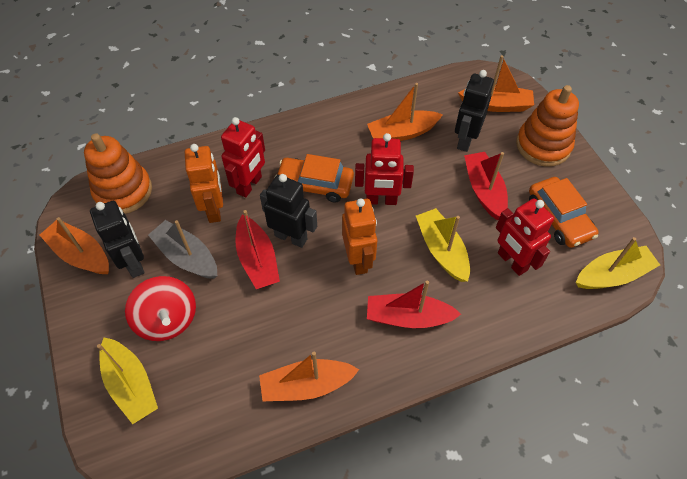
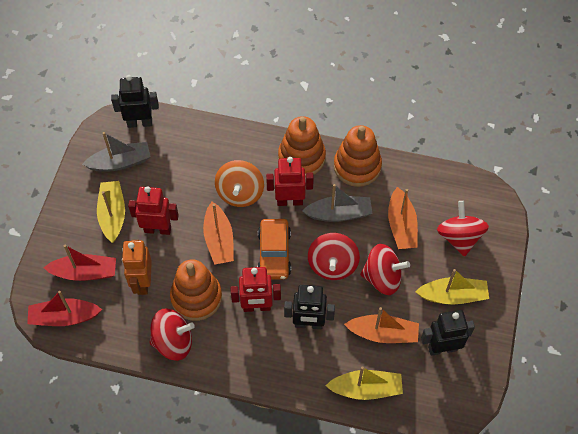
grey boat: [148,220,217,279] = 1 -> [82,132,151,172] [302,184,373,222] = 2
orange boat: [40,217,109,274] [259,352,359,401] [367,83,443,141] [458,55,534,112] = 4 -> [203,202,234,265] [344,307,419,343] [388,187,418,249] = 3
orange car: [275,154,354,203] [529,177,599,248] = 2 -> [257,219,291,280] = 1
orange robot: [185,144,223,223] [342,198,377,275] = 2 -> [122,240,152,295] = 1
orange spinning top: none = 0 -> [215,160,264,207] = 1
orange stacking toy: [84,133,152,214] [516,85,579,167] = 2 -> [170,259,222,321] [278,116,326,177] [334,125,382,187] = 3
red boat: [235,210,280,289] [367,281,461,328] [464,152,508,220] = 3 -> [27,291,102,326] [43,245,116,281] = 2
red spinning top: [125,276,196,341] = 1 -> [150,308,195,361] [308,233,360,280] [360,244,410,295] [437,201,489,257] = 4

